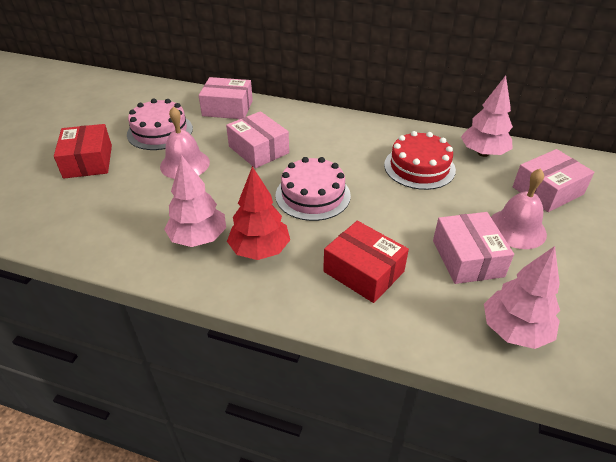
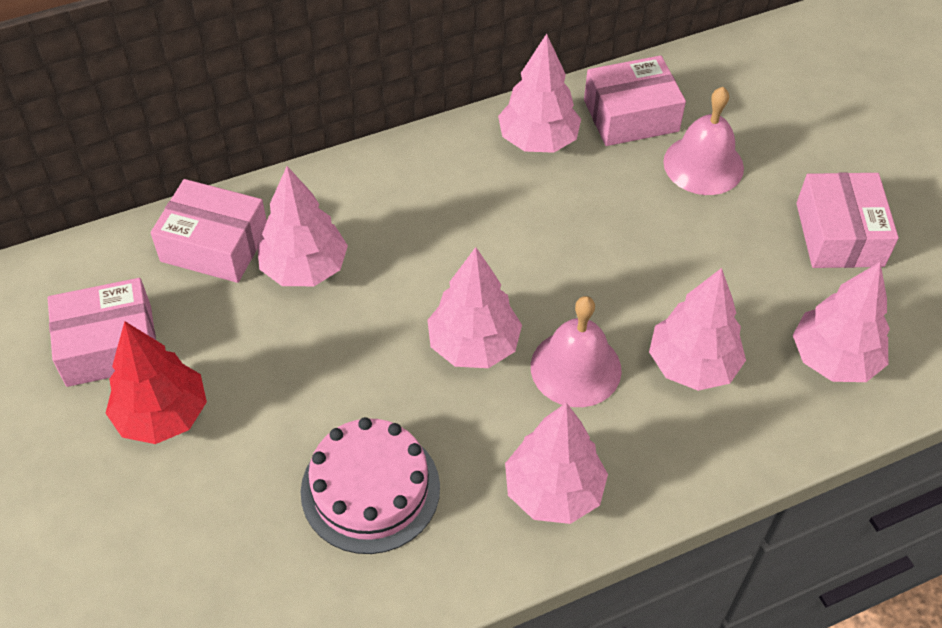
pink cake: [127,99,193,150] [275,157,351,221] = 2 -> [301,417,440,554] = 1
pink tree: [164,155,226,247] [461,75,513,157] [484,246,560,349] = 3 -> [257,166,348,286] [427,247,522,368] [498,34,581,153] [505,403,608,524] [649,268,746,391] [793,262,890,382] = 6
red box: [54,124,112,179] [323,221,409,303] = 2 -> none = 0
red cake: [384,131,456,190] = 1 -> none = 0

